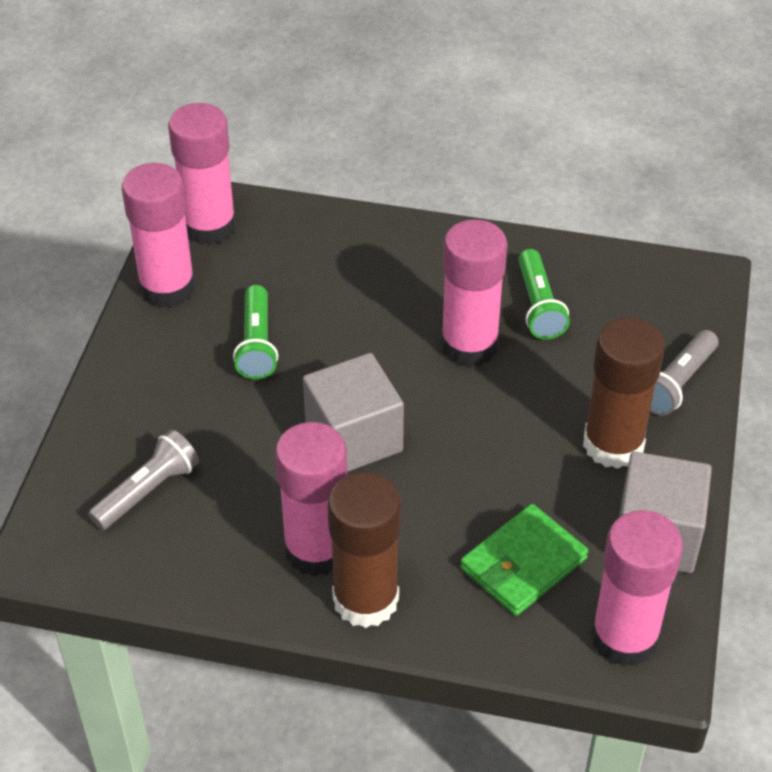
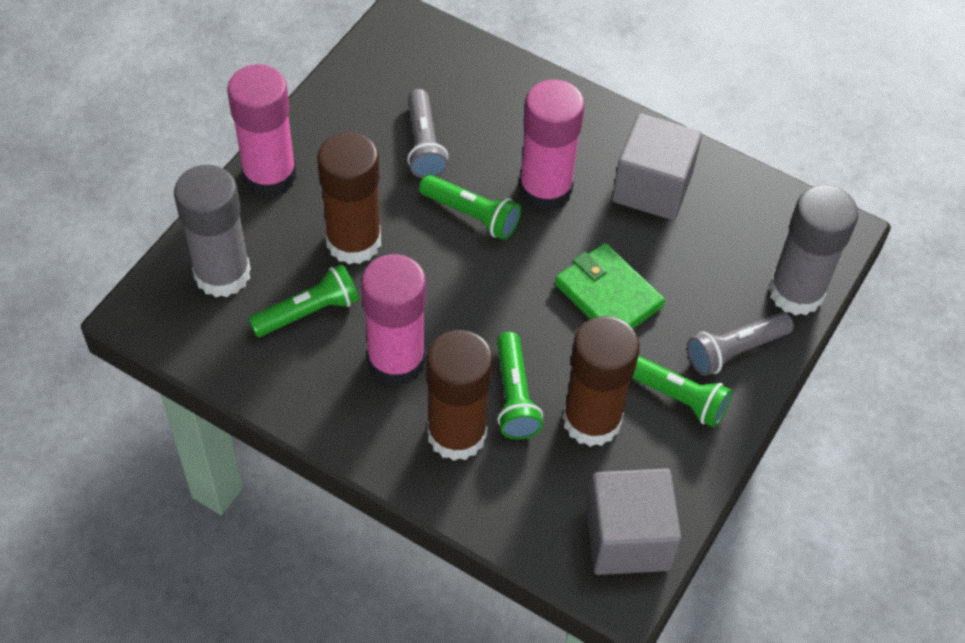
brown glue stick: [328,472,401,628] [583,318,665,469] = 2 -> [317,132,381,264] [426,330,493,461] [562,316,640,447] = 3
green flashlight: [233,285,278,379] [518,249,570,339] = 2 -> [248,264,359,337] [419,174,521,240] [497,332,543,439] [632,356,732,427] = 4
grey glue stick: none = 0 -> [174,165,251,297] [768,185,858,316] = 2
pink glue stick: [122,163,195,308] [168,103,237,245] [275,422,347,577] [441,219,508,367] [591,510,683,667] = 5 -> [227,64,297,197] [361,254,426,386] [519,80,585,211] = 3

